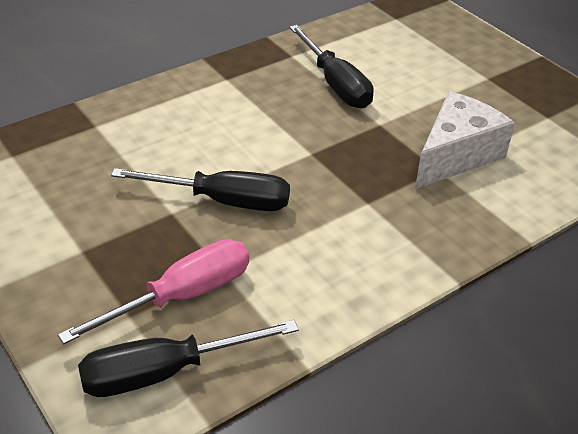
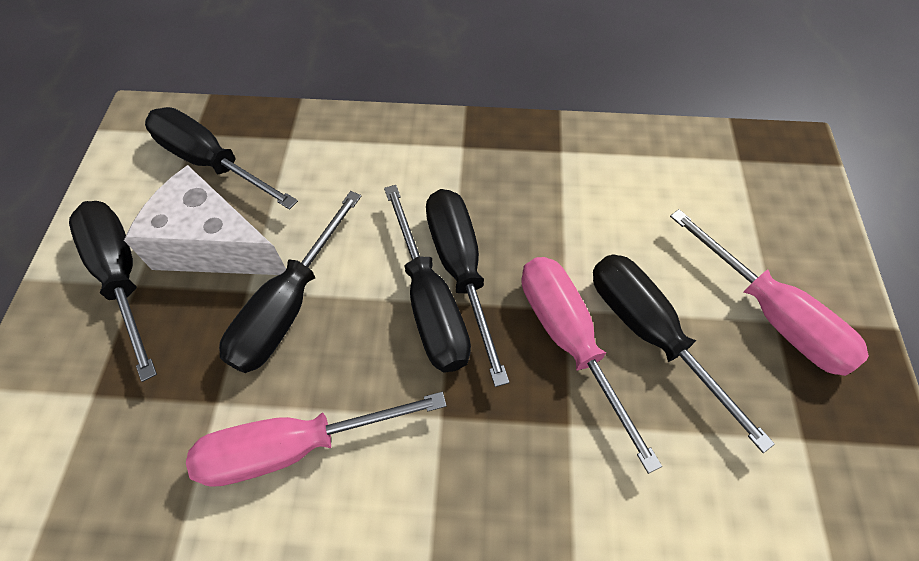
black screwdriver: [78,320,299,397] [111,168,290,211] [289,25,374,109] = 3 -> [69,201,157,382] [145,107,298,210] [219,191,361,373] [384,185,471,373] [426,189,510,387] [593,254,775,453] = 6
pink screwdriver: [58,239,249,344] = 1 -> [186,392,447,487] [522,257,662,474] [670,209,869,376] = 3

